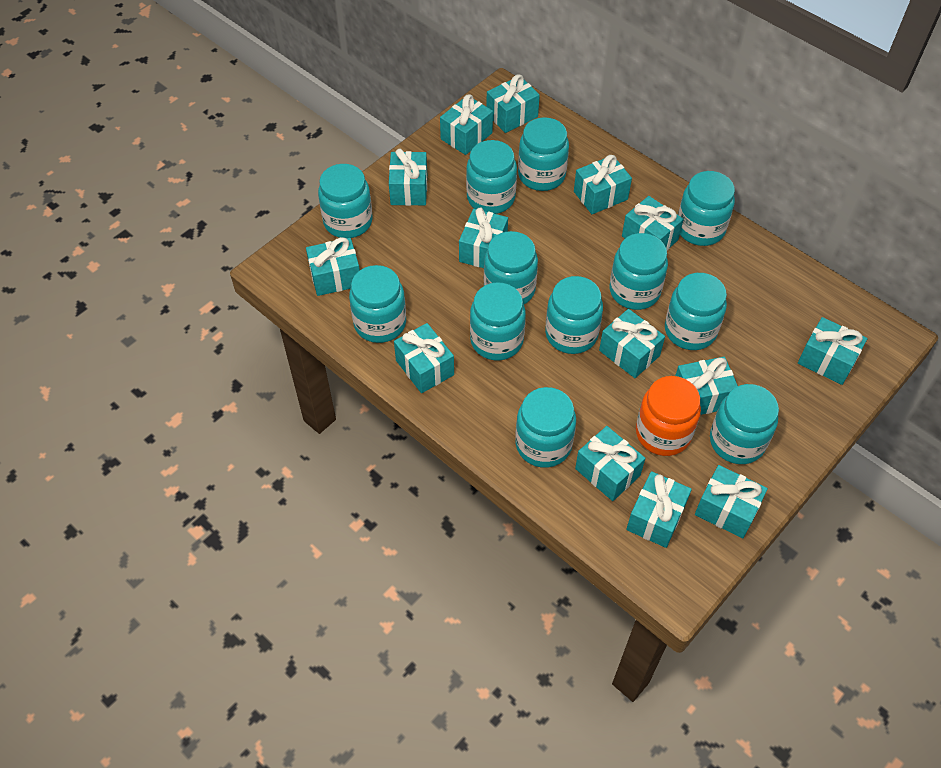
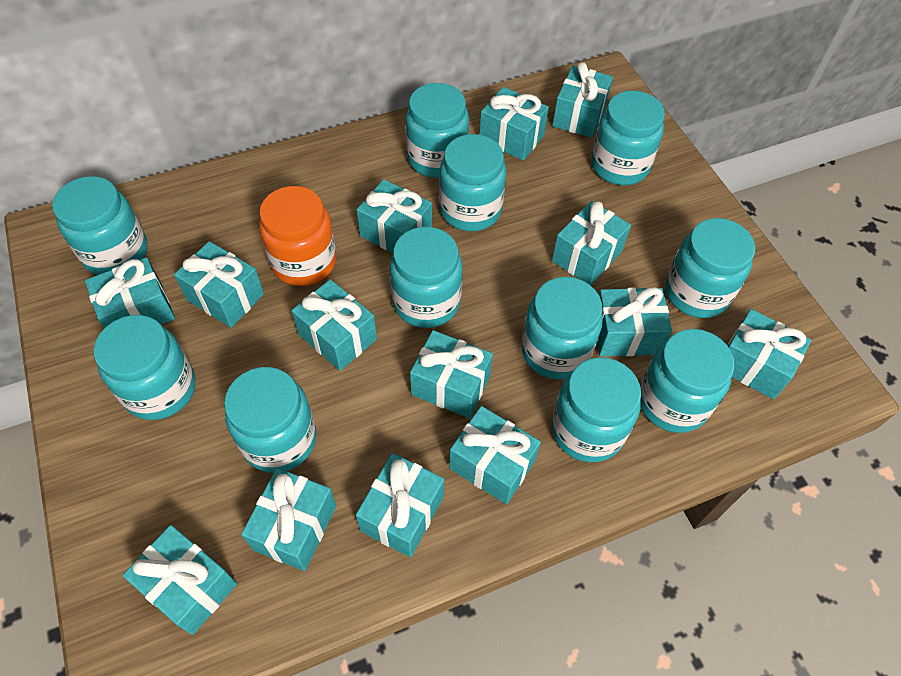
turquoise jar: [318,164,372,238] [349,265,406,343] [466,140,517,214] [470,282,526,360] [484,231,538,304] [516,387,576,468] [518,117,569,191] [545,276,603,354] [610,233,668,310] [665,273,727,350] [678,171,735,246] [710,384,779,464] = 12 -> [52,176,148,275] [94,315,195,420] [224,367,316,473] [390,227,462,328] [406,83,469,178] [439,134,506,231] [521,277,603,379] [551,357,641,463] [591,91,665,185] [640,329,734,433] [665,218,755,318] = 11

